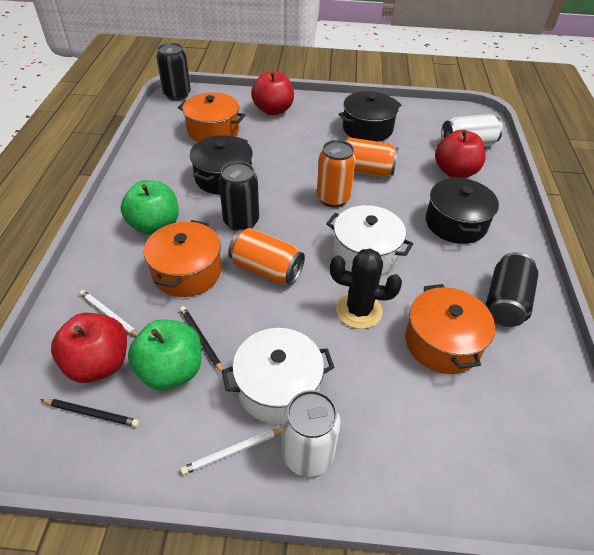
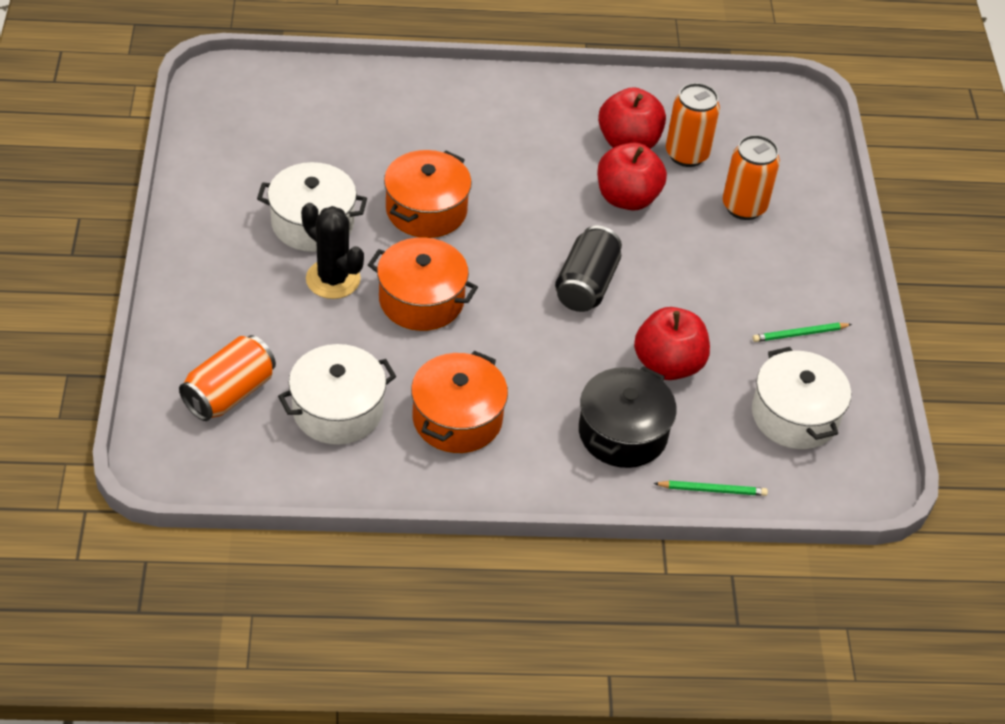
black can: [156,43,191,101] [219,161,259,231] [486,252,539,327] = 3 -> [555,226,622,312] = 1
black pencil: [40,399,139,427] [180,306,223,373] = 2 -> none = 0
black pot: [190,135,253,195] [339,91,401,142] [426,177,499,244] = 3 -> [579,366,677,468] = 1
green apple: [121,180,179,235] [128,319,202,390] = 2 -> none = 0
green pencil: none = 0 -> [653,481,768,496] [753,323,852,342] = 2
white can: [282,390,341,477] [441,114,503,147] = 2 -> none = 0
white pencil: [80,290,138,336] [180,428,282,475] = 2 -> none = 0
white pot: [222,328,335,424] [326,205,413,275] = 2 -> [257,162,367,252] [278,344,396,445] [752,347,851,449] = 3

